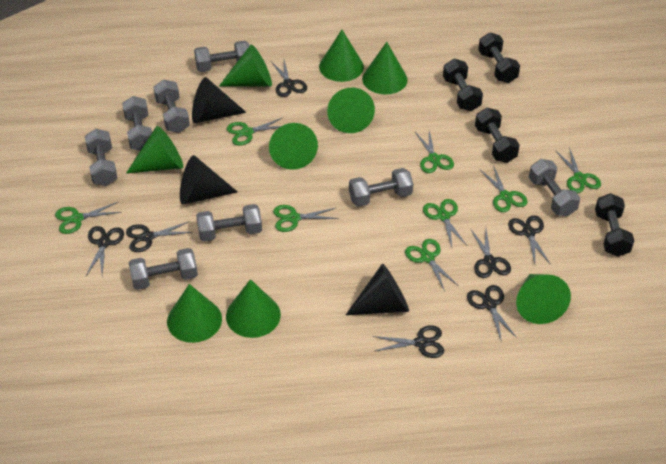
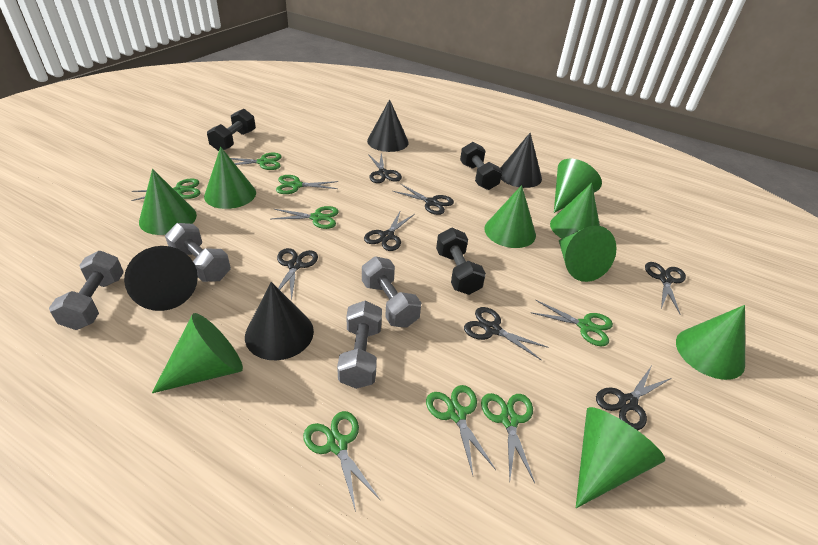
black cone: [180,155,238,205] [192,77,247,123] [346,263,409,315] = 3 -> [124,246,198,311] [245,282,314,360] [367,99,409,152] [500,133,542,188] = 4
black dumbbell: [443,59,483,111] [475,108,520,163] [478,32,520,83] [595,193,634,257] = 4 -> [207,109,256,151] [436,228,486,295] [460,142,502,190] = 3
grey dumbbell: [85,129,118,186] [122,96,152,151] [129,248,198,290] [153,79,190,133] [194,41,249,72] [196,204,262,242] [349,168,413,207] [529,159,580,216] = 8 -> [49,251,124,330] [165,223,231,282] [337,300,382,389] [362,256,421,328] = 4

